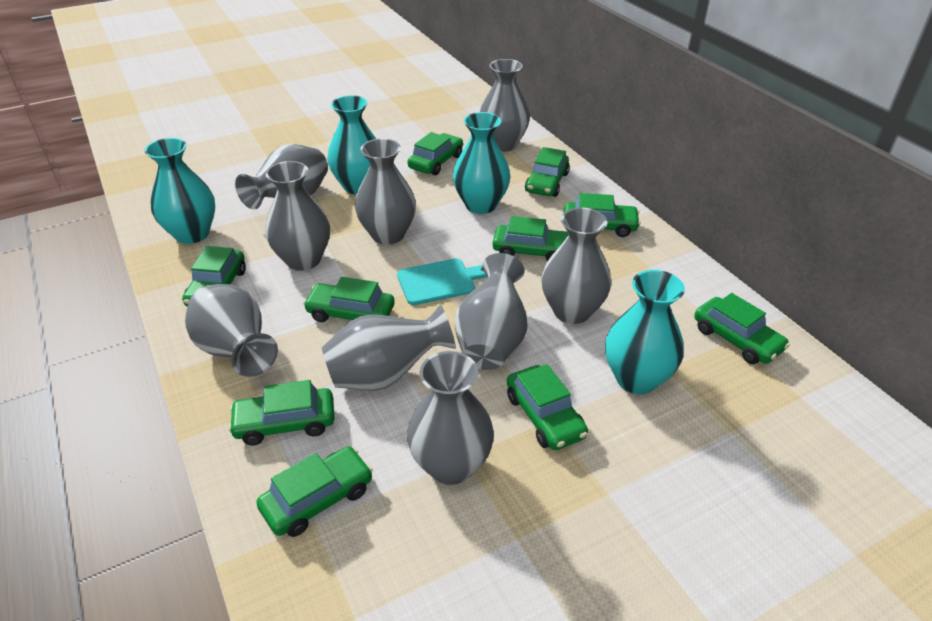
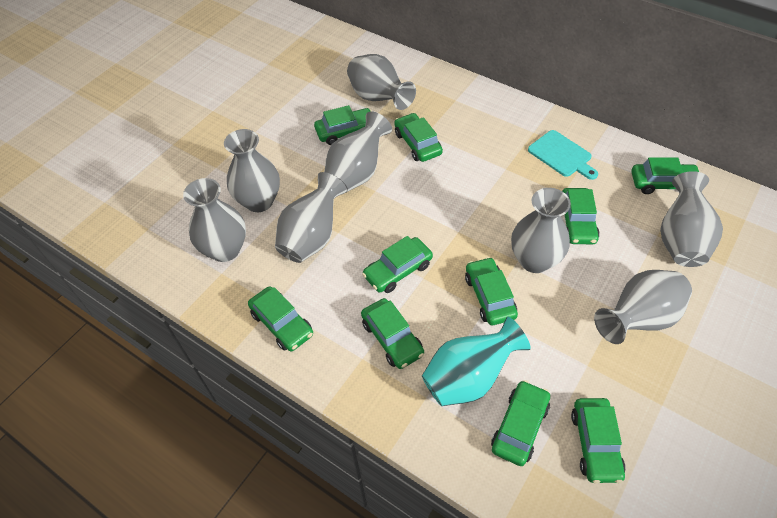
grey vase: [185,284,278,377] [235,144,328,210] [265,161,330,271] [322,305,456,391] [355,138,416,245] [407,351,494,485] [455,253,527,370] [480,59,530,152] [541,208,612,324] = 9 -> [183,178,246,262] [224,129,280,212] [275,172,347,263] [324,111,392,192] [347,54,416,110] [511,188,571,273] [594,270,692,344] [660,171,723,267] = 8
turquoise vase: [145,138,215,244] [327,95,376,194] [453,112,511,214] [605,270,685,394] = 4 -> [422,317,531,406] = 1

